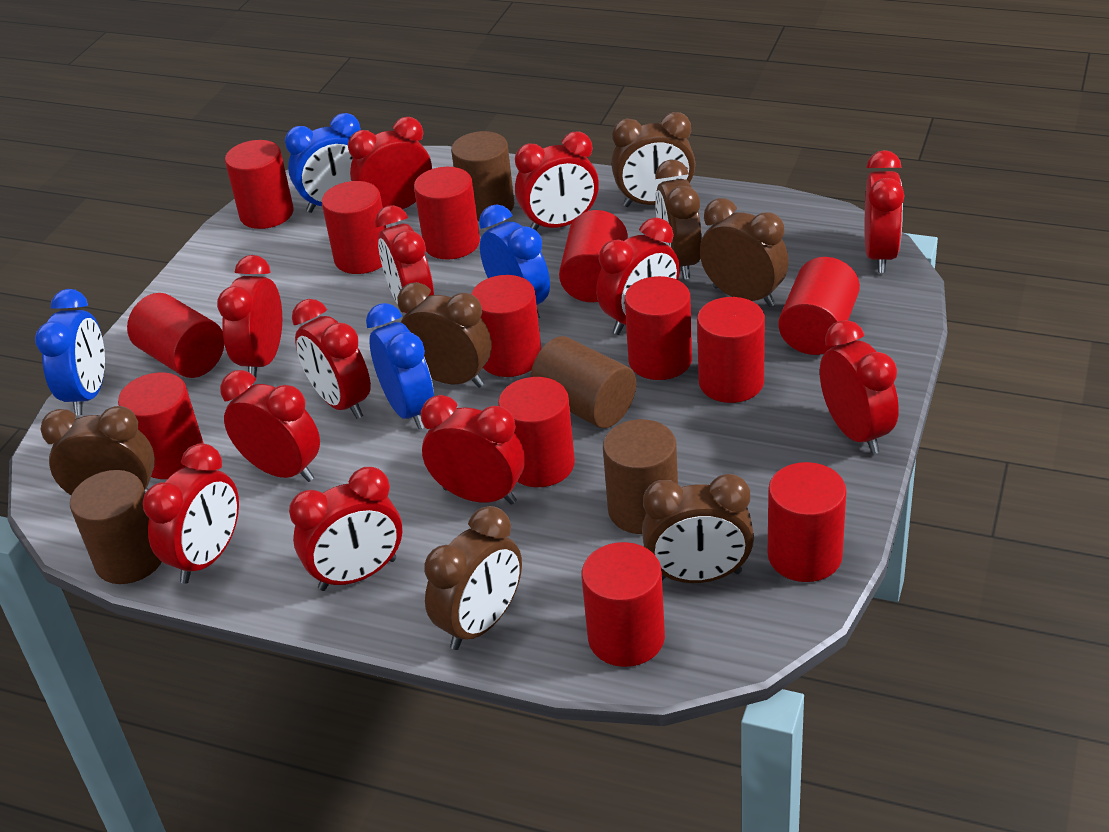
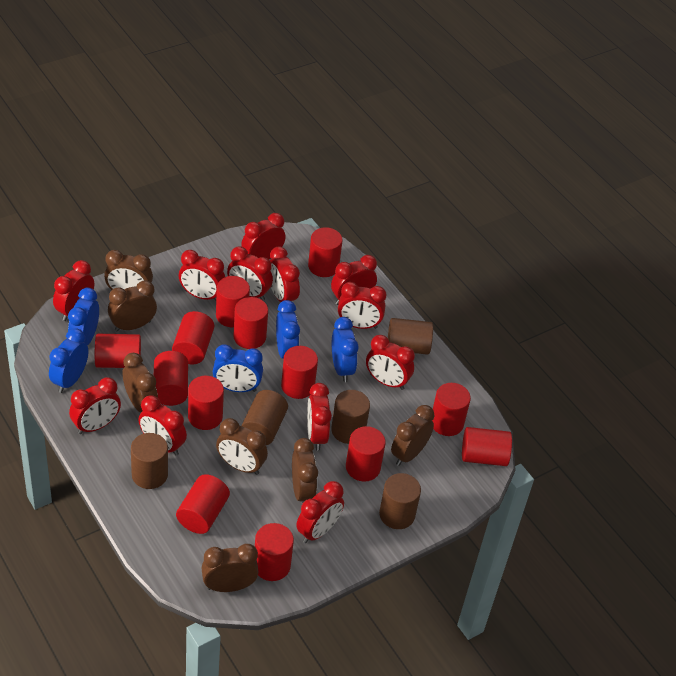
blue clock: [35,289,105,415] [285,113,361,213] [366,303,434,429] [479,204,550,319] = 4 -> [49,328,88,393] [68,287,99,346] [213,344,263,392] [276,300,300,359] [332,317,359,382] = 5
brown cylinder: [70,470,162,584] [451,131,515,221] [531,336,636,428] [603,419,678,534] = 4 -> [131,433,168,489] [241,390,288,445] [331,390,370,444] [379,473,421,529] [388,318,433,355] = 5

